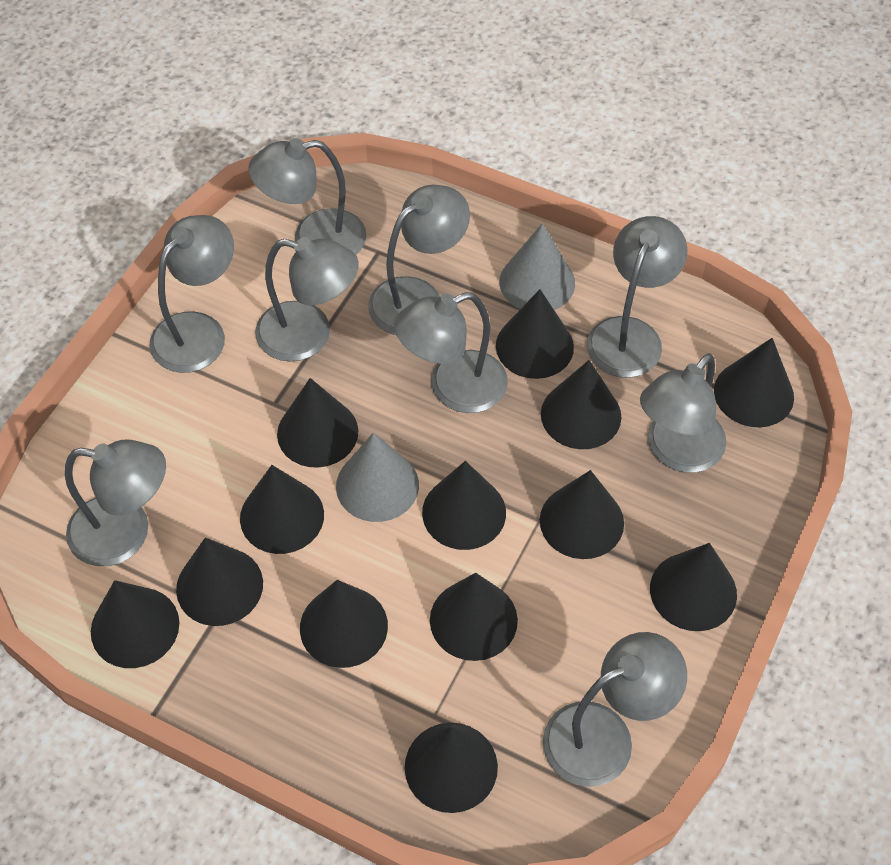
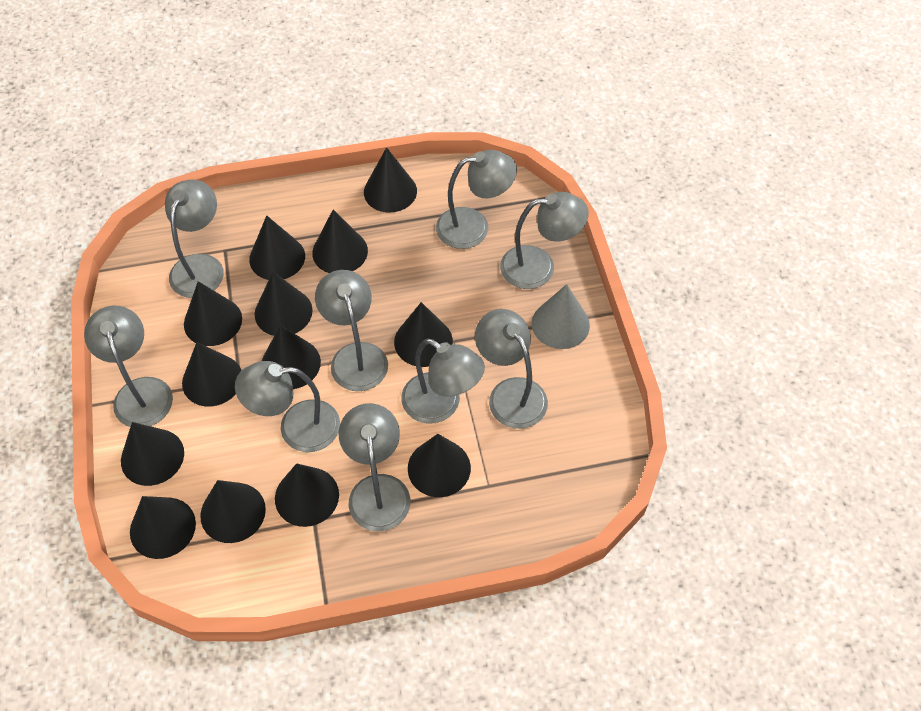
grey cone: [336,433,419,522] [500,223,575,310] = 2 -> [532,284,590,349] = 1

